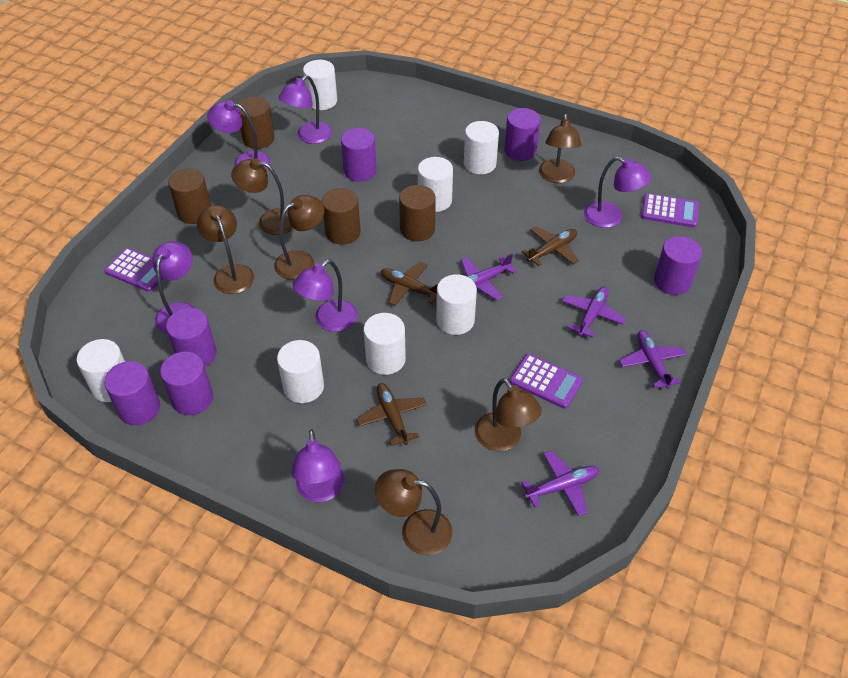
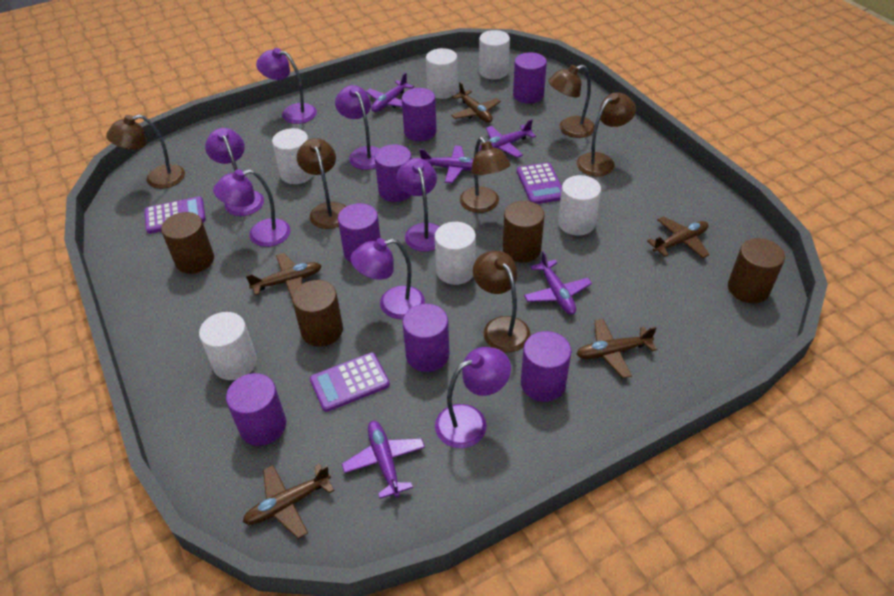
brown plane: [356,383,427,446] [381,262,438,306] [522,227,579,266] = 3 -> [243,464,334,539] [246,253,322,298] [451,82,501,123] [576,319,657,378] [647,216,710,258] = 5
purple cylinder: [104,361,160,425] [160,352,213,415] [166,308,217,367] [341,128,377,182] [504,108,541,161] [654,236,702,295] = 6 -> [226,373,286,446] [338,203,381,262] [375,144,412,202] [401,88,437,141] [402,304,449,372] [513,52,547,104] [521,331,571,402] = 7
purple lamp: [153,242,194,334] [207,100,271,170] [279,75,332,144] [291,429,344,502] [293,260,357,332] [584,157,651,228] = 6 -> [205,128,264,216] [213,169,291,247] [256,48,317,124] [335,85,380,170] [350,238,425,319] [397,158,440,252] [435,347,511,448] = 7
purple plane: [461,253,517,300] [521,450,599,516] [562,287,626,338] [619,330,687,389] = 4 -> [342,421,425,499] [366,72,414,112] [419,146,473,183] [479,119,536,158] [524,251,592,315] = 5
white cylinder: [77,339,125,402] [277,340,324,403] [303,60,337,110] [364,313,406,375] [418,157,453,212] [436,274,477,335] [464,121,499,174] = 7 -> [199,312,257,380] [272,128,313,184] [426,48,458,99] [435,222,476,285] [479,30,510,79] [558,175,601,236] = 6

